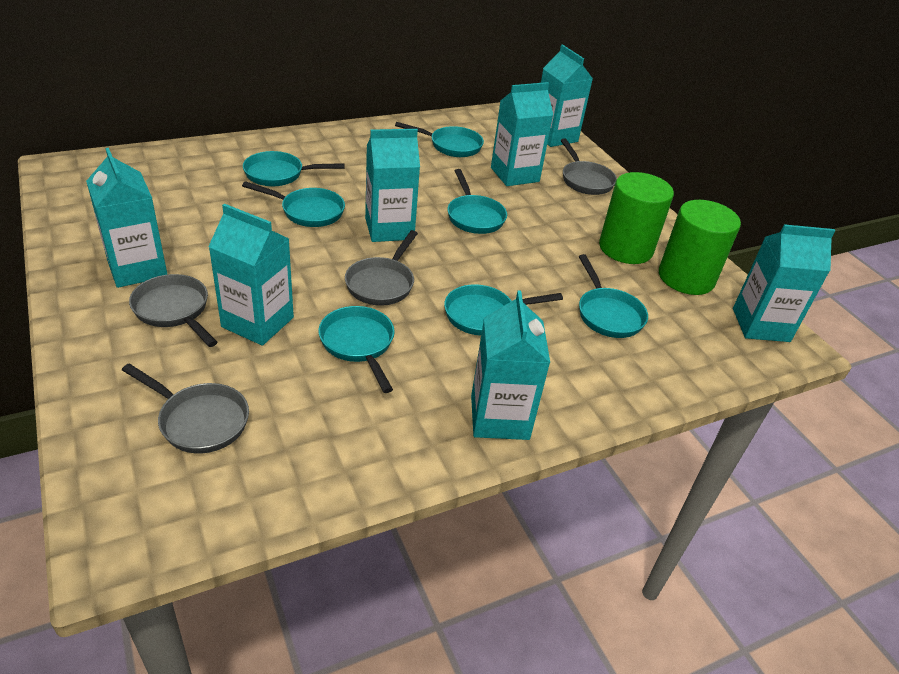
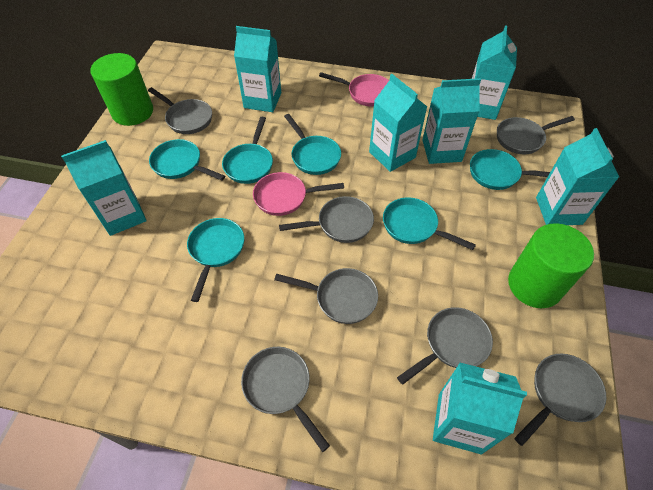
grey pan: [122,363,249,453] [129,274,217,347] [345,230,418,306] [561,138,617,195] = 4 -> [148,87,212,134] [241,347,330,452] [274,268,378,324] [279,196,374,243] [397,307,493,385] [497,116,575,154] [515,354,606,446] = 7
pink pan: none = 0 -> [253,172,344,216] [319,72,389,107] = 2
turquoise pan: [242,181,345,227] [243,151,345,186] [318,306,395,393] [395,122,484,157] [444,284,563,336] [447,169,507,234] [579,254,648,338] = 7 -> [149,139,225,181] [187,218,244,302] [222,117,273,184] [284,114,341,175] [383,197,476,250] [470,149,550,190] = 6

